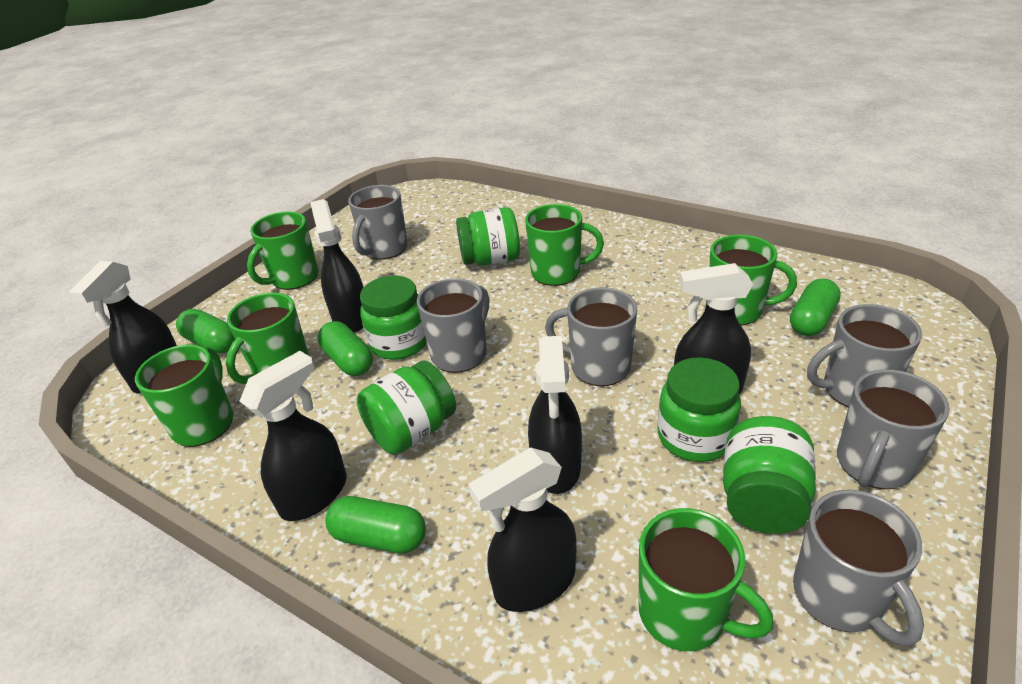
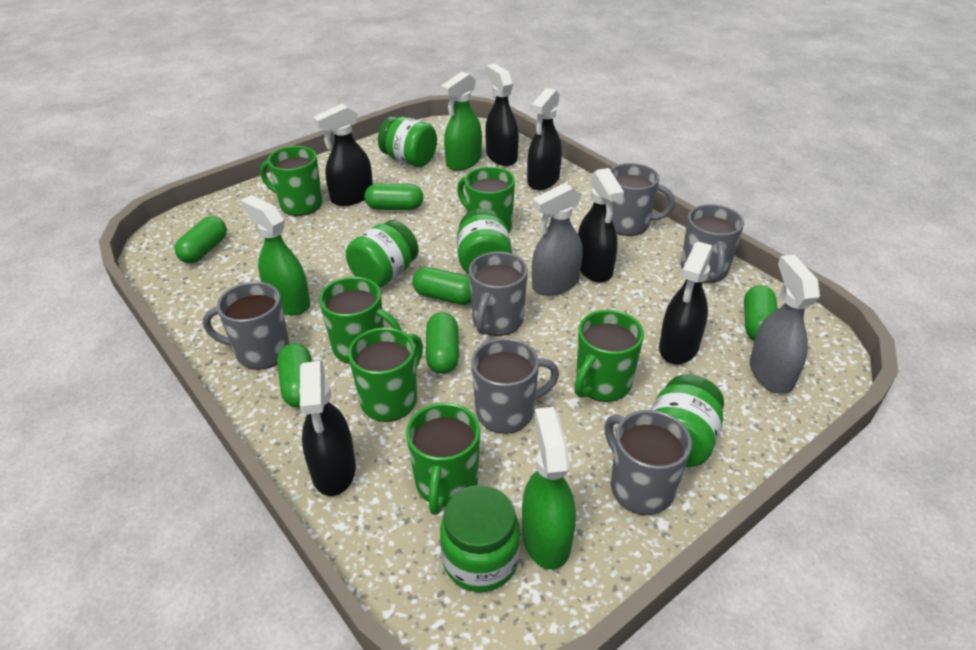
green capsule: [176,309,235,354] [318,321,373,376] [325,496,426,554] [790,279,841,336] = 4 -> [174,216,227,263] [277,343,312,408] [364,184,423,210] [412,267,471,305] [426,312,459,374] [744,285,778,341] = 6
green spray bottle: none = 0 -> [240,195,311,315] [441,72,482,171] [522,407,576,570] = 3
grey spray bottle: none = 0 -> [532,183,583,296] [750,255,820,394] = 2

